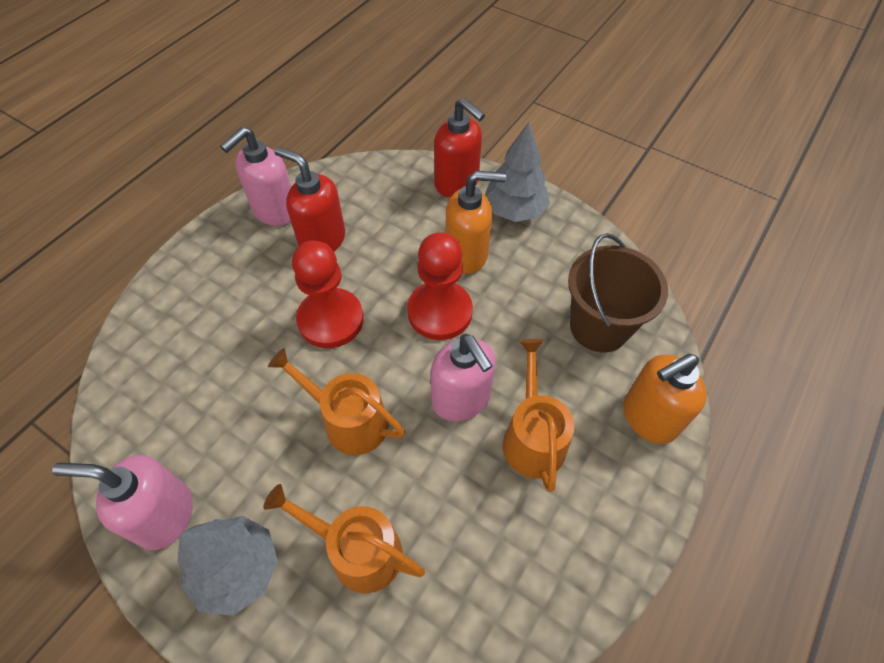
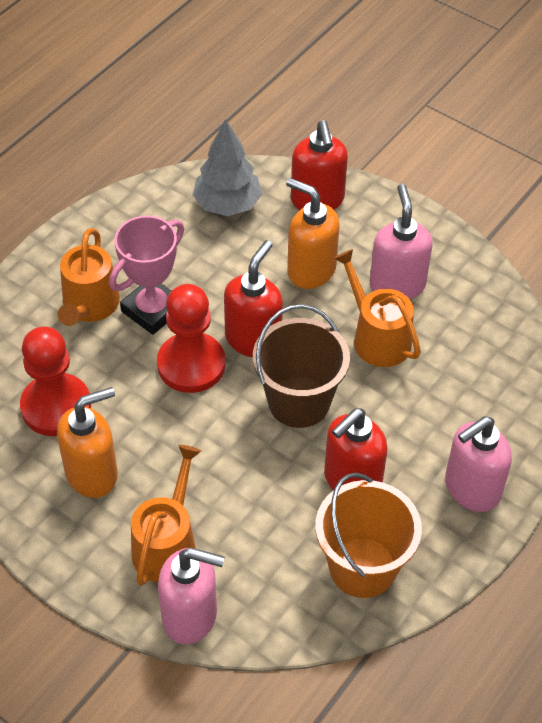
grey tree: [177,516,278,616] [485,122,550,222] = 2 -> [193,119,262,216] = 1
orange bucket: none = 0 -> [315,473,422,598] = 1
pink trophy: none = 0 -> [109,216,184,335] = 1
red soap dispenser: [274,147,345,251] [434,97,485,197] = 2 -> [224,240,283,357] [291,120,348,210] [324,408,388,490] = 3

